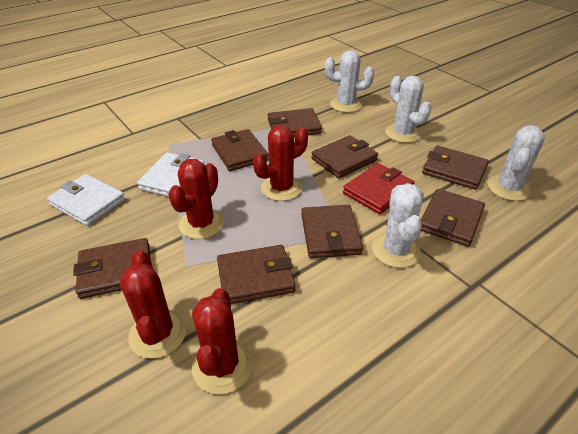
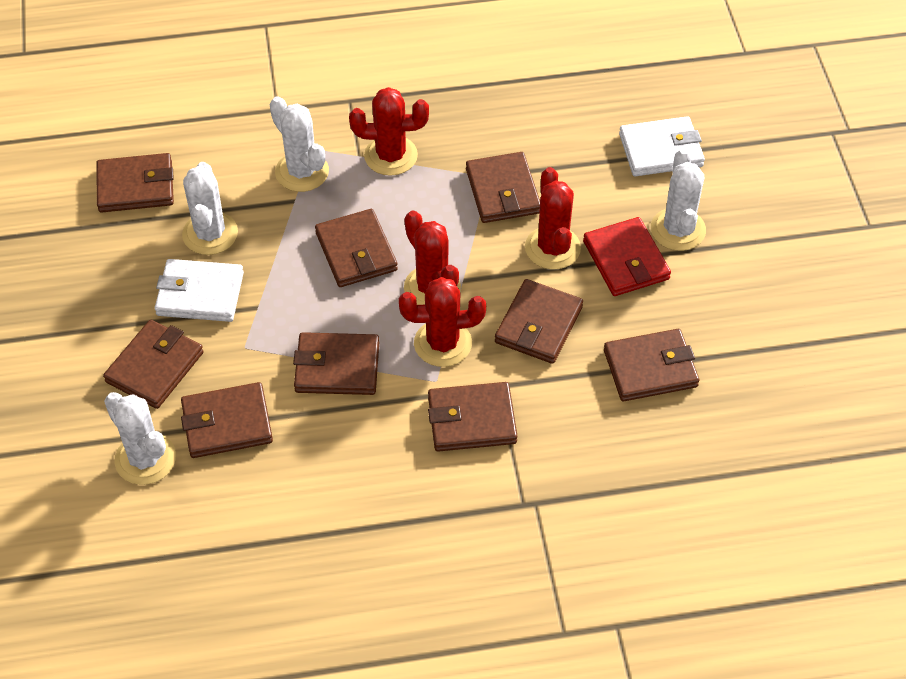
brown wallet: [73,238,151,299] [211,129,269,171] [217,245,295,304] [268,108,322,137] [301,205,363,258] [311,135,378,178] [421,189,485,247] [422,146,489,190] = 8 -> [96,153,174,213] [103,320,204,409] [181,382,273,458] [293,332,379,395] [315,209,398,287] [428,382,517,452] [466,152,540,223] [495,279,583,364] [604,329,699,401] = 9

